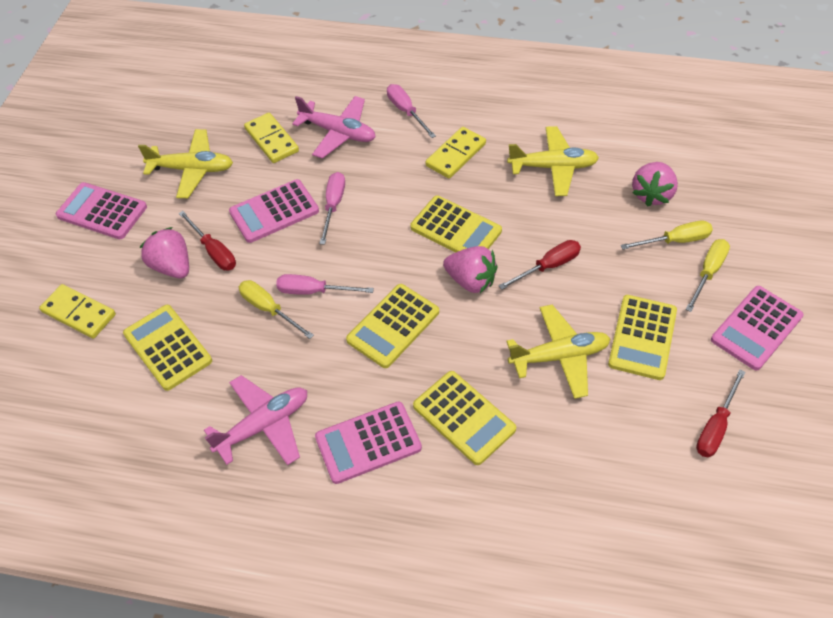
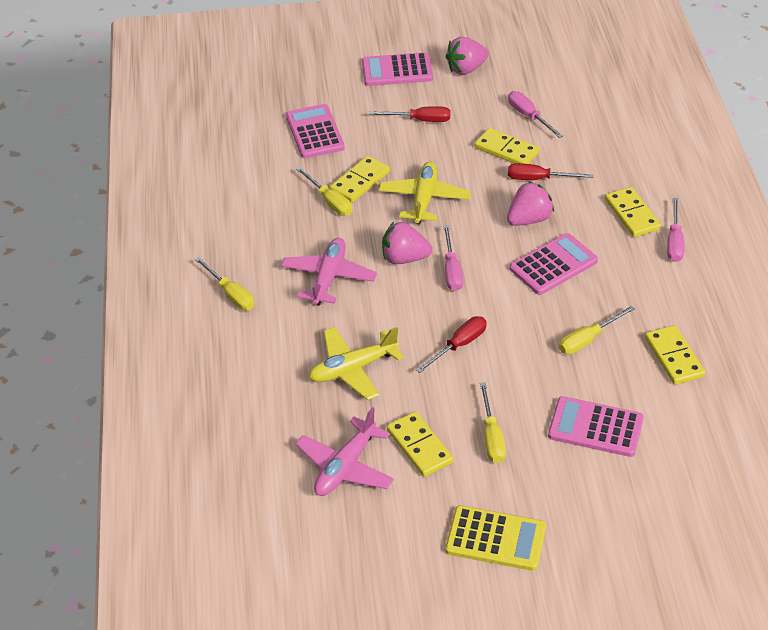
yellow calculator: [123,305,212,391] [346,284,439,368] [410,196,502,253] [413,371,516,465] [608,295,677,380] = 5 -> [445,505,546,571] = 1
yellow domino: [39,284,116,339] [244,113,299,163] [425,127,486,179] = 3 -> [330,156,390,203] [387,411,454,477] [475,128,540,164] [605,187,661,237] [645,325,705,385] = 5
yellow plane: [138,129,233,198] [506,305,610,399] [507,126,599,196] = 3 -> [309,327,404,400] [379,161,471,225] = 2
yellow screwdriver: [239,280,314,339] [621,221,713,250] [685,239,730,312] = 3 -> [195,257,254,310] [296,167,352,216] [480,382,506,463] [559,305,635,354] = 4

